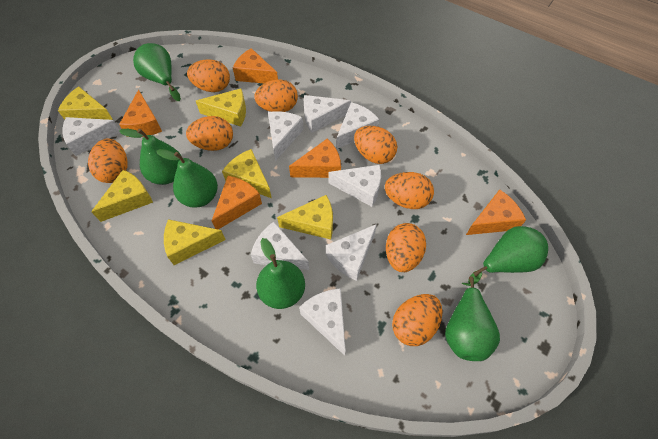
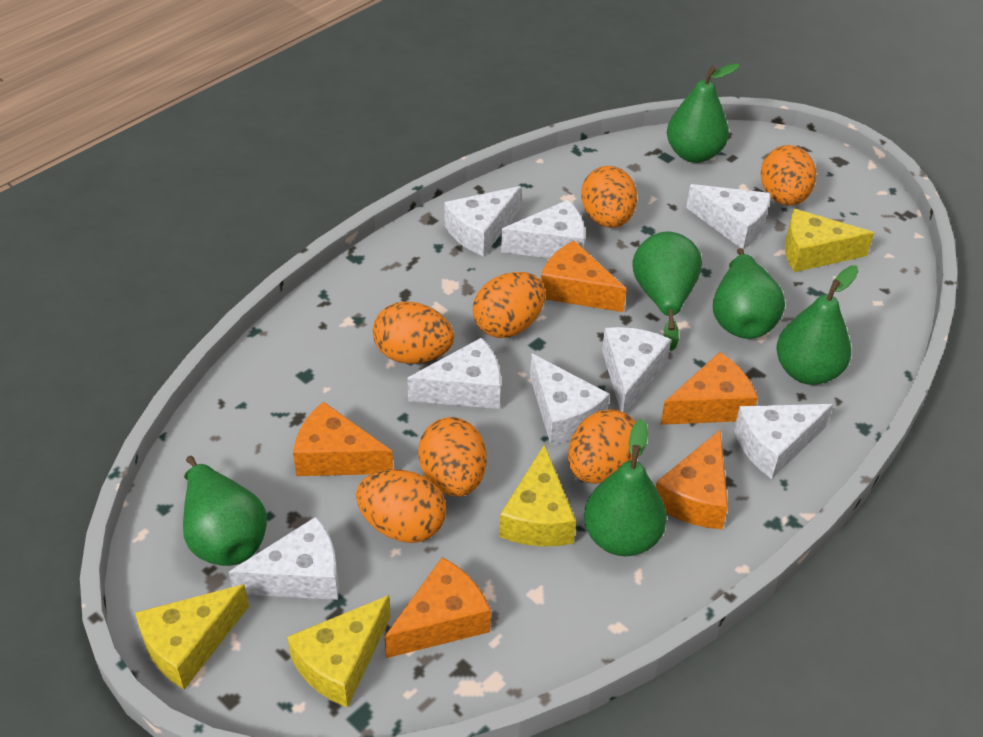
orange egg: [88,139,128,183] [186,116,233,151] [187,59,230,92] [254,79,298,112] [354,126,397,164] [385,172,434,209] [386,223,426,272] [392,294,443,346] = 8 -> [356,470,446,543] [373,302,454,364] [418,417,486,497] [473,272,545,338] [568,409,639,484] [581,166,637,228] [760,145,816,206] = 7
yellow cheese: [58,87,113,120] [91,170,153,222] [164,219,226,265] [196,88,246,127] [222,149,272,198] [277,195,333,239] = 6 -> [135,584,249,689] [287,595,391,708] [499,445,576,546] [785,209,874,272] = 4

